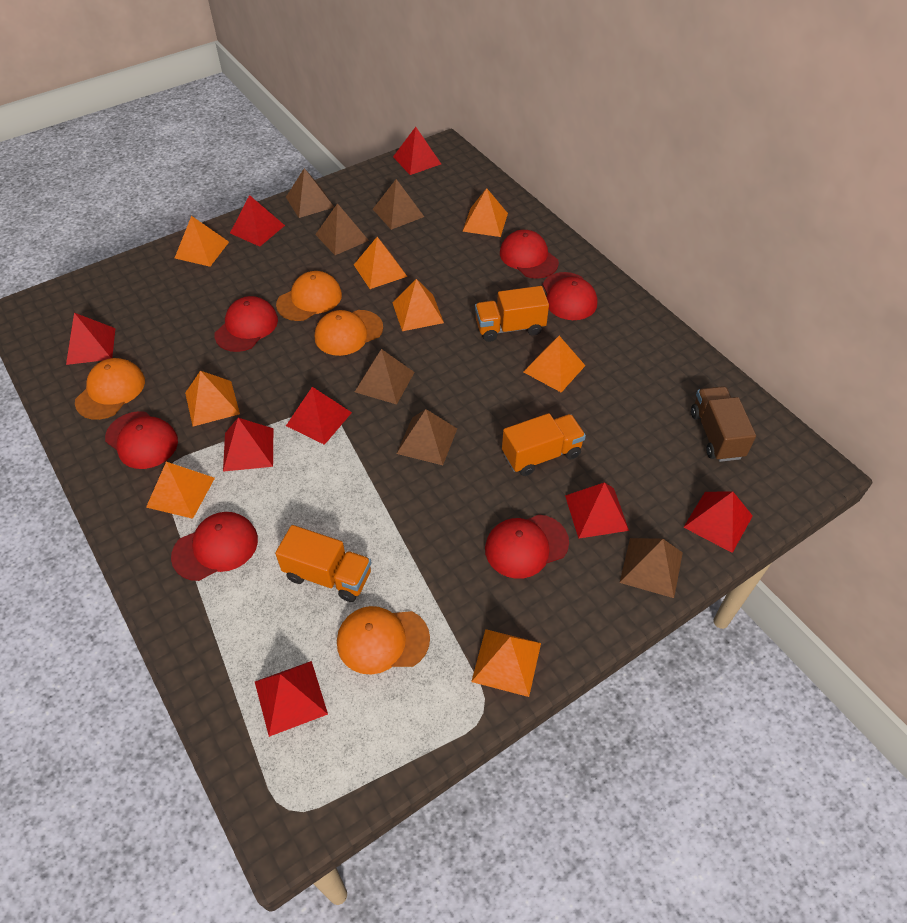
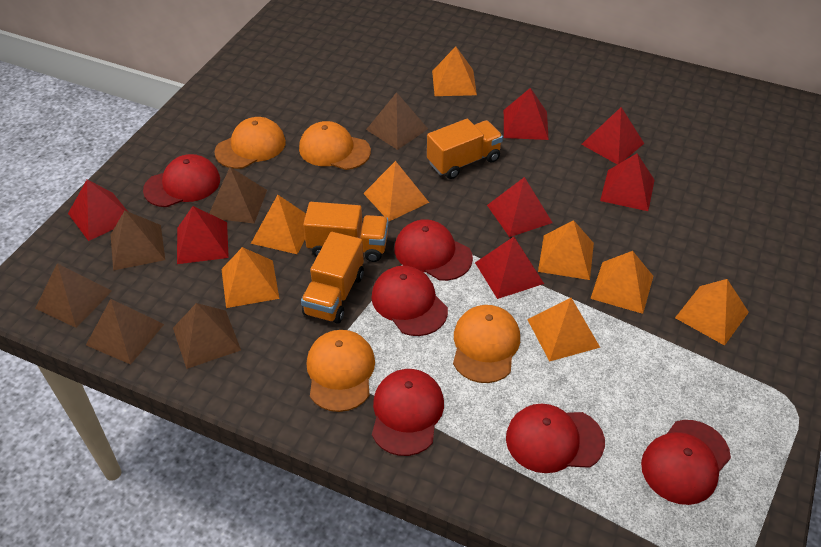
brown truck: [691,386,756,462] = 1 -> none = 0
red pyramid: [66,313,116,365] [223,418,273,472] [230,195,285,247] [255,661,328,737] [286,387,352,445] [393,127,441,175] [565,482,629,539] [684,491,753,553] = 8 -> [68,180,127,241] [177,206,229,264] [475,237,544,299] [487,177,553,237] [504,88,549,140] [581,107,644,165] [600,154,655,211] = 7

